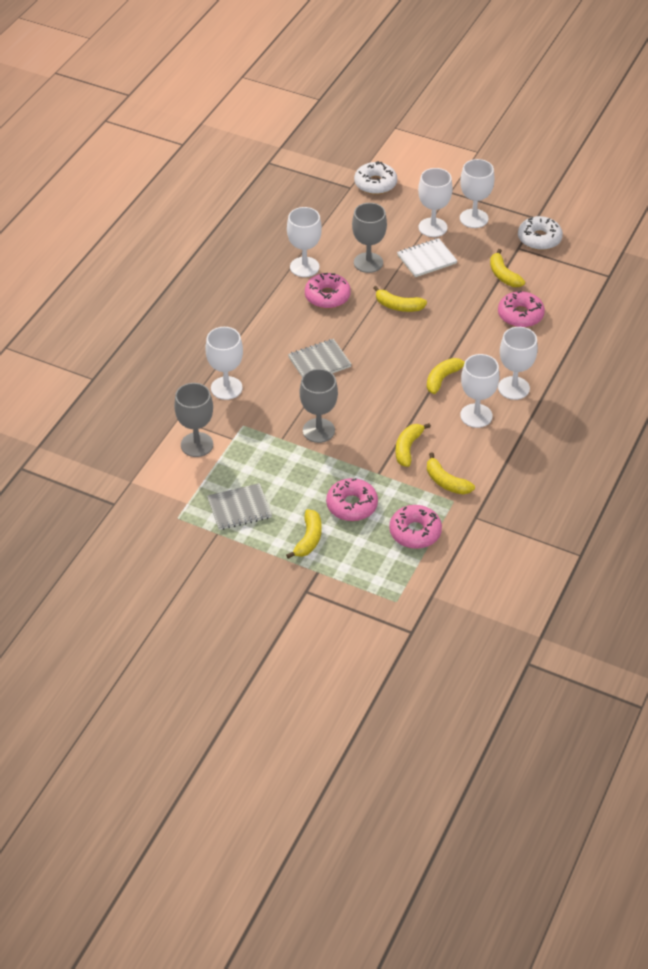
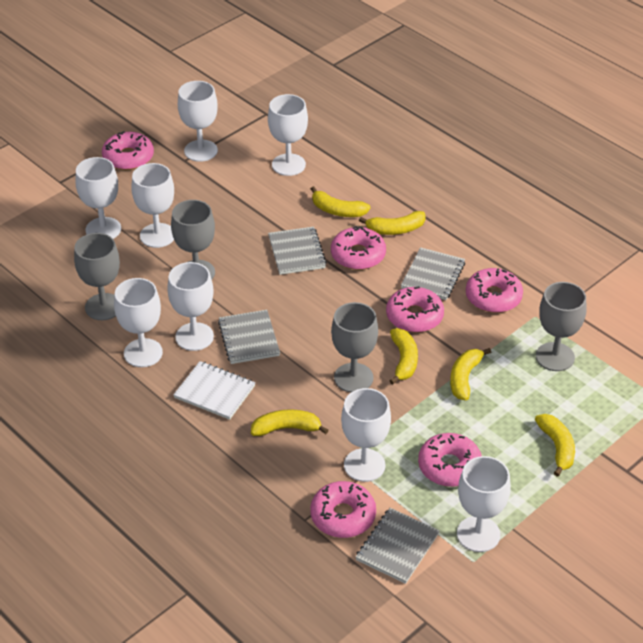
grey goblet: [174,383,213,457] [300,369,338,443] [352,203,387,273] = 3 -> [74,233,120,320] [171,200,215,279] [331,302,378,392] [536,282,587,371] = 4
grey notebook: [207,483,272,530] [288,339,352,377] = 2 -> [218,310,280,364] [268,226,327,275] [355,508,440,584] [401,247,465,300] = 4
pink donut: [305,273,351,309] [326,478,378,521] [389,505,442,549] [498,291,545,327] = 4 -> [102,131,154,170] [310,481,376,538] [331,226,386,270] [386,286,444,333] [418,433,482,487] [466,268,523,313] = 6
white donut: [354,161,397,195] [518,216,563,250] = 2 -> none = 0
white goblet: [205,327,243,400] [287,207,322,277] [418,168,453,237] [460,159,494,228] [460,354,499,428] [498,327,538,400] = 6 -> [75,157,121,239] [114,278,163,367] [131,163,174,248] [167,262,214,351] [178,81,218,162] [268,94,308,176] [341,388,391,482] [457,456,511,552] = 8

